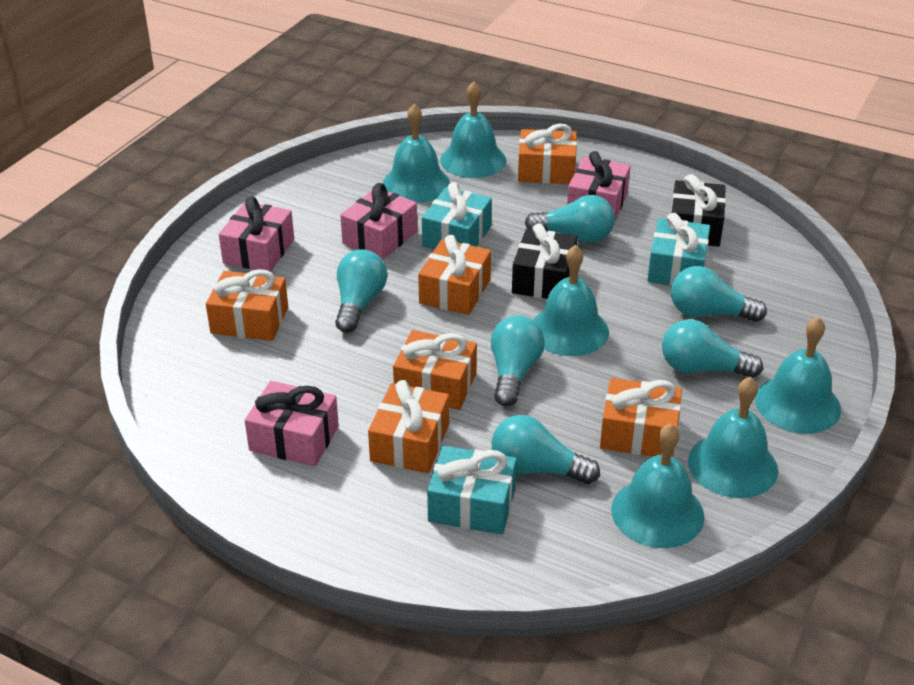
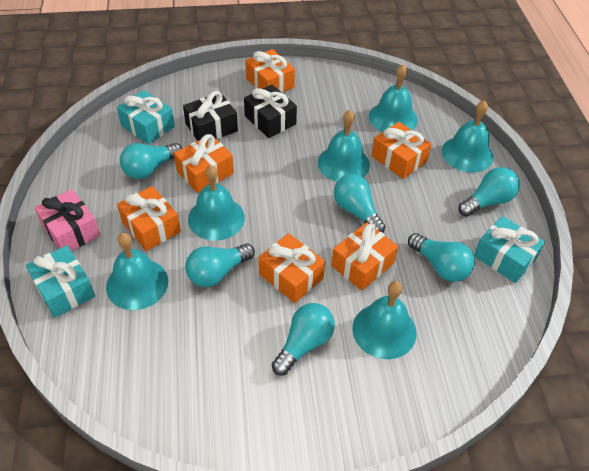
pink gift: [219,196,294,272] [245,381,339,466] [340,183,417,260] [567,151,631,223] = 4 -> [34,189,100,251] = 1

